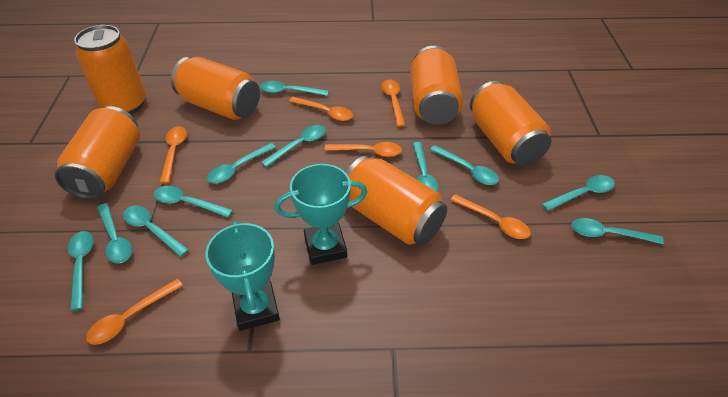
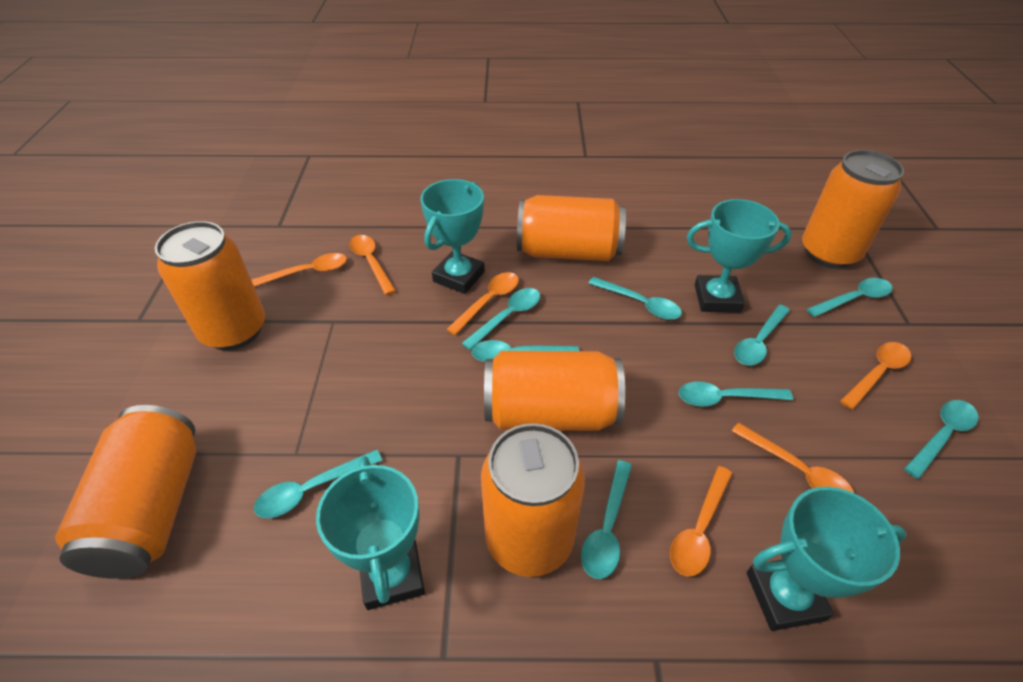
turquoise spoon: [68,231,94,311] [97,203,132,263] [123,206,189,257] [154,186,233,217] [207,143,276,184] [260,81,329,96] [261,125,326,167] [413,142,438,191] [430,145,499,185] [542,175,615,211] [571,218,664,244] = 11 -> [254,449,383,518] [462,288,540,350] [471,340,579,362] [581,460,632,579] [588,277,682,320] [679,381,793,407] [734,305,790,366] [807,278,893,317] [904,400,978,479] = 9
turquoise trophy: [206,221,280,331] [274,164,368,265] = 2 -> [316,456,425,610] [420,179,485,294] [687,199,792,313] [746,487,907,631] = 4

